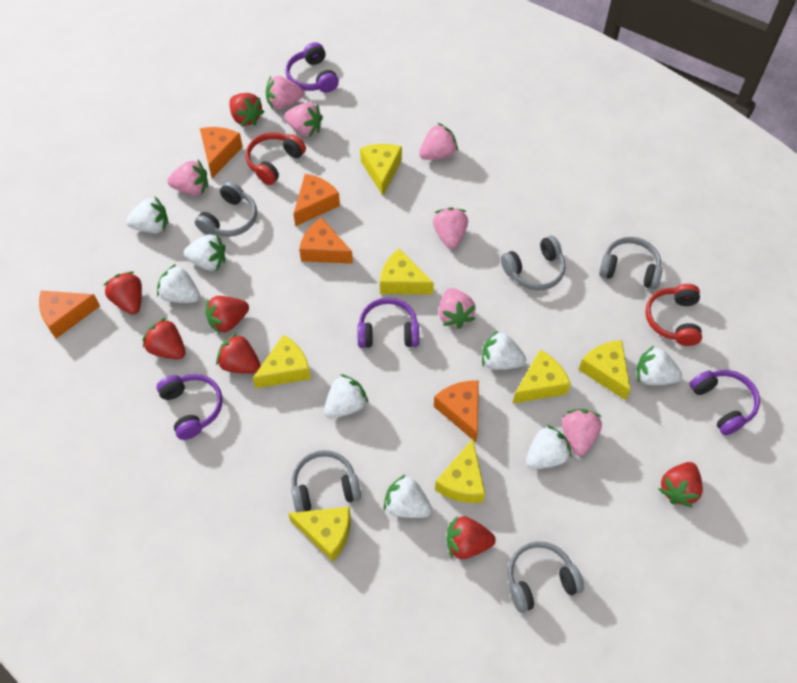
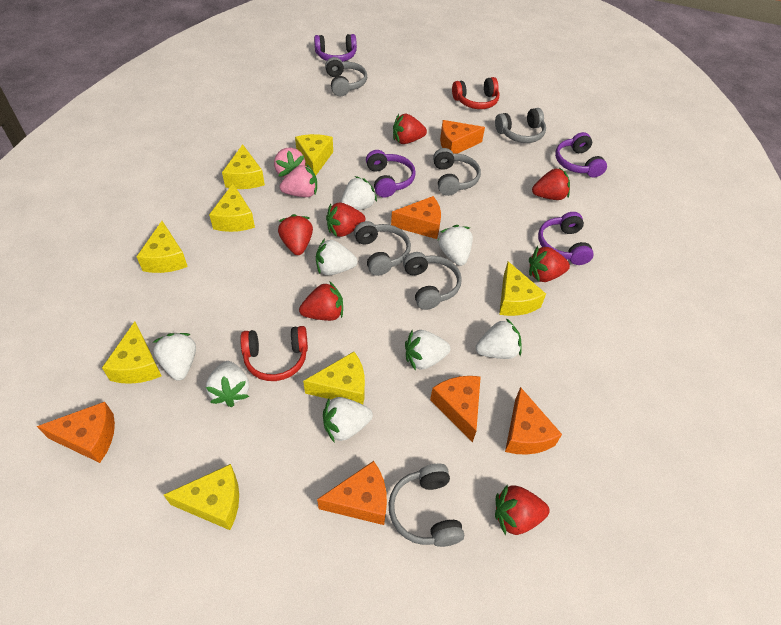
grey headphones: [195,181,257,237] [291,450,361,512] [501,236,566,290] [508,541,584,613] [599,237,663,289] = 5 -> [325,57,367,96] [354,221,411,276] [389,464,464,547] [403,252,462,310] [433,148,481,196] [495,108,546,143] = 6
orange cheese: [39,291,100,339] [200,127,243,178] [294,174,340,226] [299,217,353,264] [434,380,479,442] = 5 -> [37,402,115,463] [317,461,387,525] [391,196,441,239] [430,376,481,443] [440,120,485,154] [505,387,562,455] = 6
pink strawberry: [167,160,208,195] [266,76,304,109] [284,103,323,137] [419,123,458,160] [433,207,468,249] [439,288,475,329] [562,409,602,456] = 7 -> [274,148,305,178] [280,164,317,197] = 2
yellow cheese: [253,335,311,388] [288,507,350,562] [360,144,402,195] [380,248,434,294] [435,439,485,503] [513,350,571,403] [578,340,631,400] = 7 -> [102,322,161,384] [136,221,188,273] [164,464,239,530] [209,184,255,232] [222,144,265,189] [295,134,333,175] [303,352,365,405] [499,261,546,316] = 8

